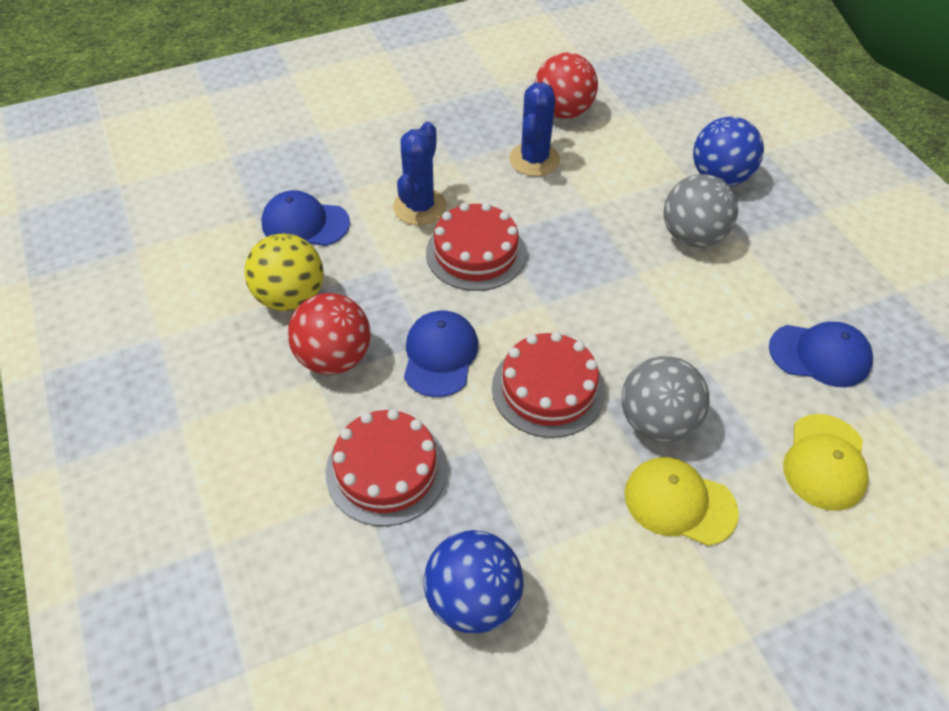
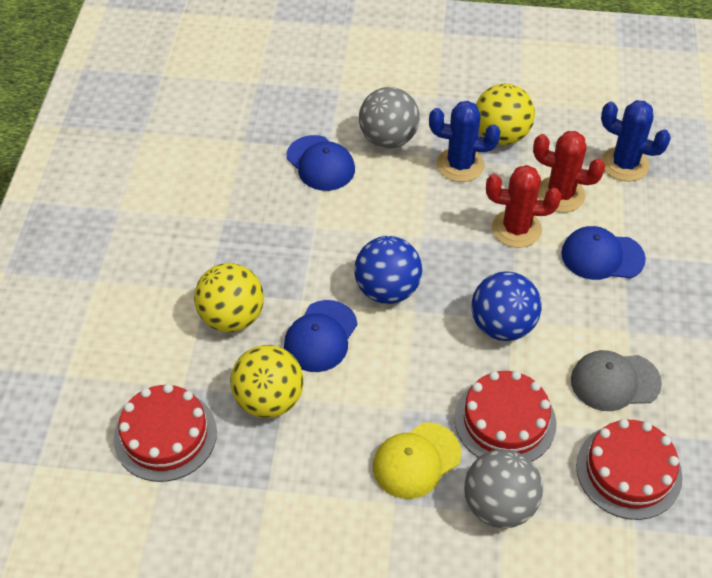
grey cap: none = 0 -> [571,350,662,411] = 1
red ball: [288,293,370,375] [535,53,598,119] = 2 -> none = 0
red cactus: none = 0 -> [486,165,561,248] [533,131,605,213] = 2
yellow ball: [244,233,324,311] = 1 -> [194,263,264,332] [230,345,304,418] [476,84,535,145] = 3
yellow cap: [624,457,739,546] [783,414,869,511] = 2 -> [373,423,461,499] = 1

